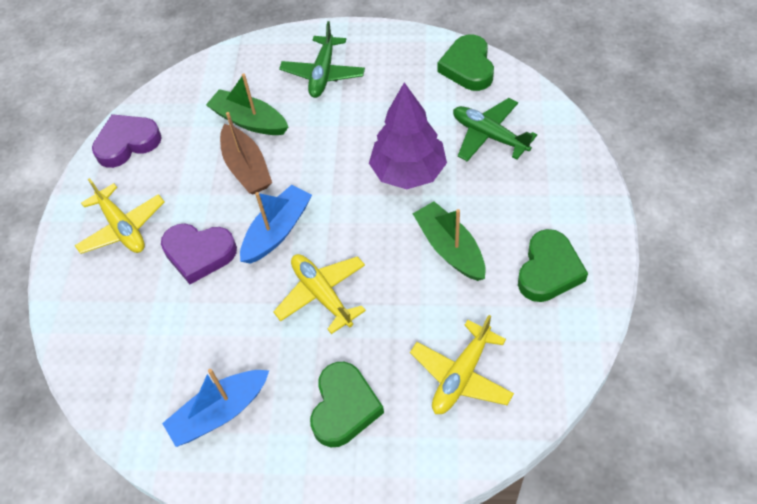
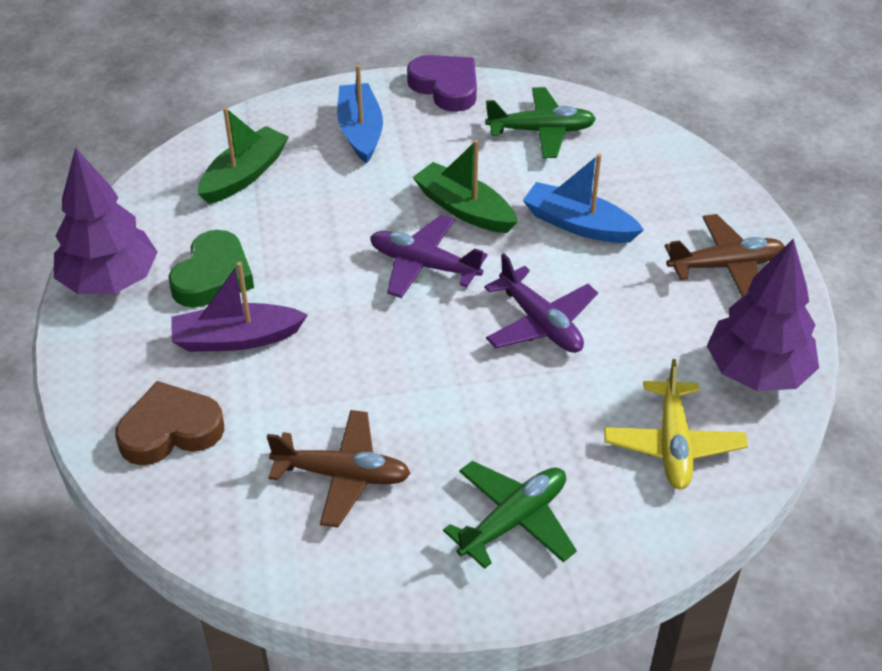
brown boat: [220,112,272,194] = 1 -> none = 0
brown heart: none = 0 -> [115,381,224,465] = 1
brown plane: none = 0 -> [267,410,411,527] [665,214,785,297] = 2
green heart: [310,362,384,447] [438,35,494,91] [518,229,588,302] = 3 -> [168,230,254,307] = 1
purple boat: none = 0 -> [171,262,308,352] = 1
purple heart: [92,114,162,168] [161,224,237,284] = 2 -> [407,55,477,112] = 1
purple plane: none = 0 -> [370,215,488,298] [484,253,598,353] = 2
purple tree: [369,82,447,189] = 1 -> [54,147,157,294] [707,239,819,391] = 2
yellow plane: [74,178,164,254] [273,254,366,334] [410,315,514,414] = 3 -> [604,359,748,489] = 1

